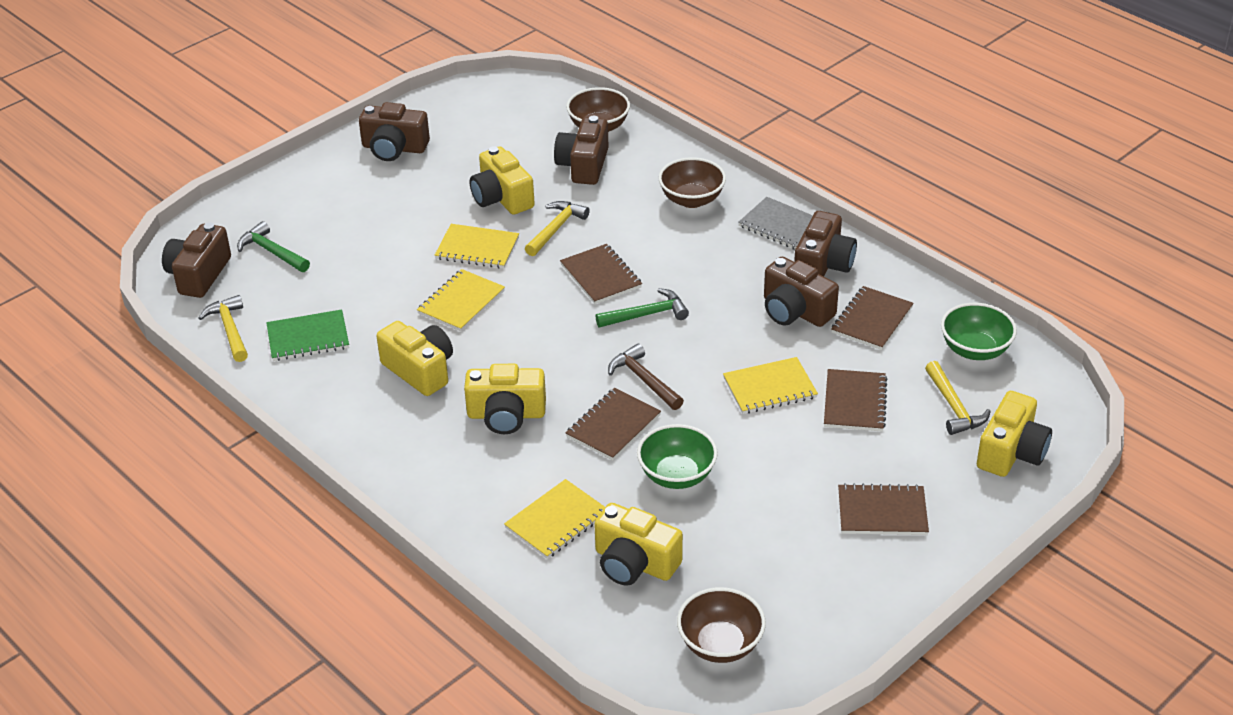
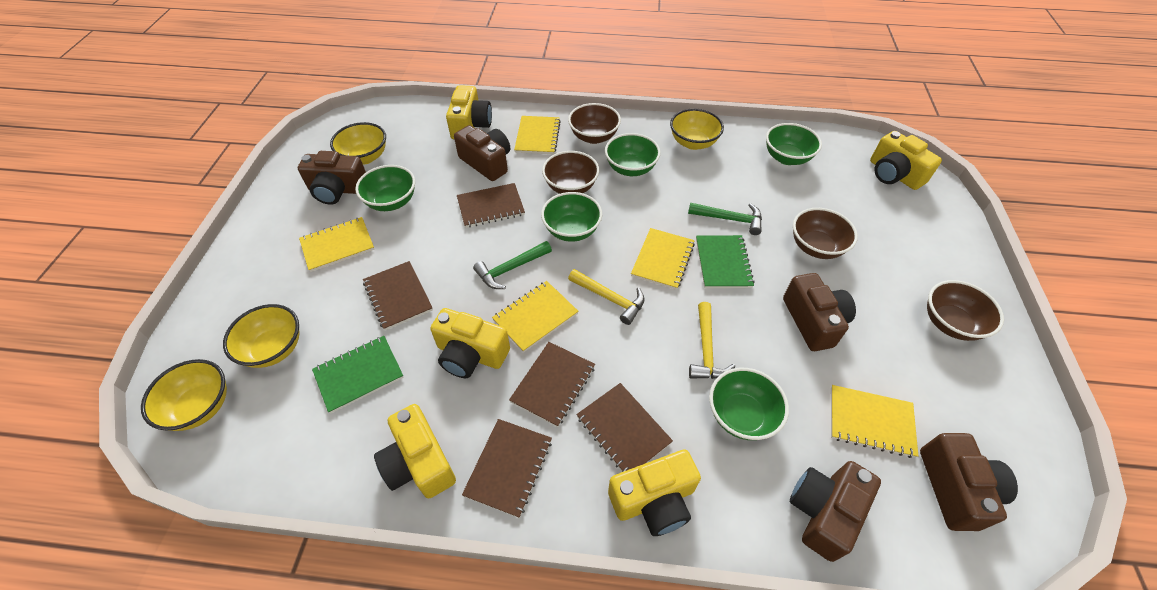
brown bowl: [566,87,630,132] [658,157,726,208] [677,587,766,663] = 3 -> [542,151,599,194] [568,103,621,144] [793,208,858,259] [927,280,1004,341] = 4
brown hammer: [608,344,684,410] = 1 -> none = 0
green bowl: [637,424,718,489] [941,303,1017,360] = 2 -> [355,165,415,211] [541,192,602,242] [605,133,661,176] [709,368,789,440] [766,123,822,165] = 5
green notebook: [266,309,349,361] = 1 -> [312,336,404,414] [696,235,755,288] = 2
grey notebook: [738,197,813,250] = 1 -> none = 0
yellow bowl: none = 0 -> [141,359,227,431] [223,304,300,368] [330,122,386,165] [670,109,724,150] = 4
yellow hammer: [198,295,248,362] [525,201,590,256] [925,361,991,435] = 3 -> [568,269,645,325] [689,302,735,379] = 2
yellow notebook: [417,269,505,331] [435,224,519,269] [504,479,605,559] [723,357,818,414] = 4 -> [299,217,375,272] [492,281,578,353] [514,116,561,154] [631,228,695,290] [831,385,918,458] = 5

